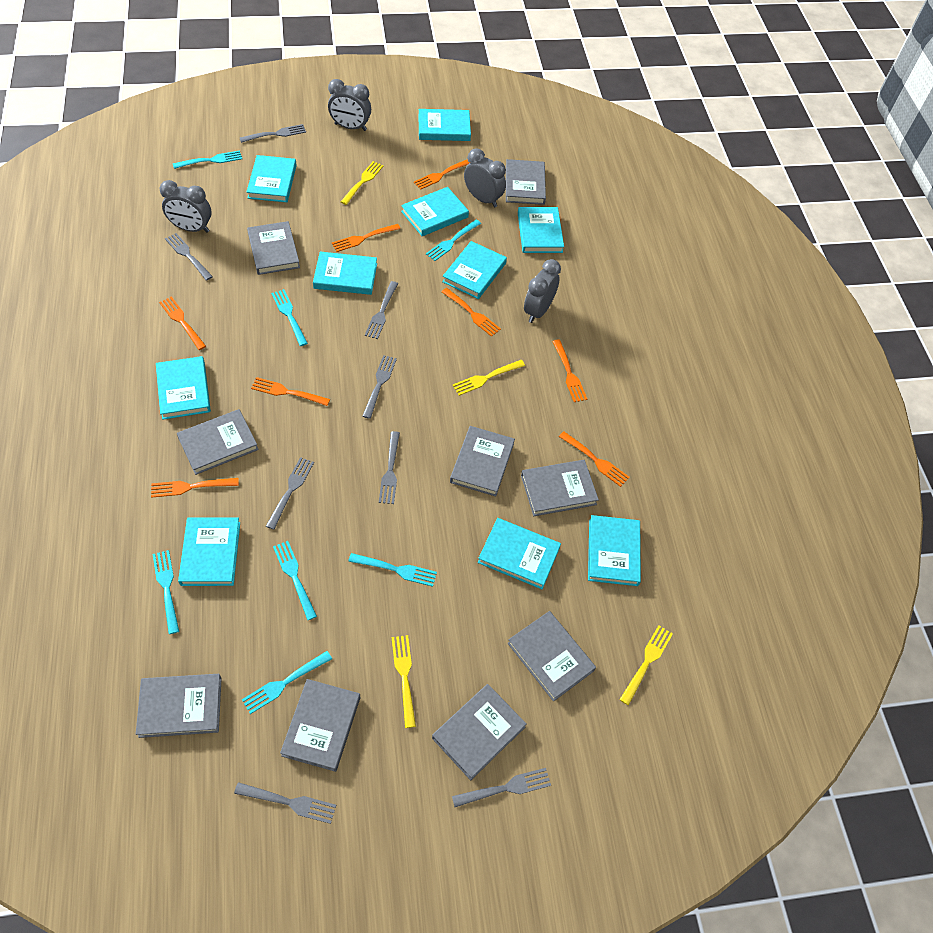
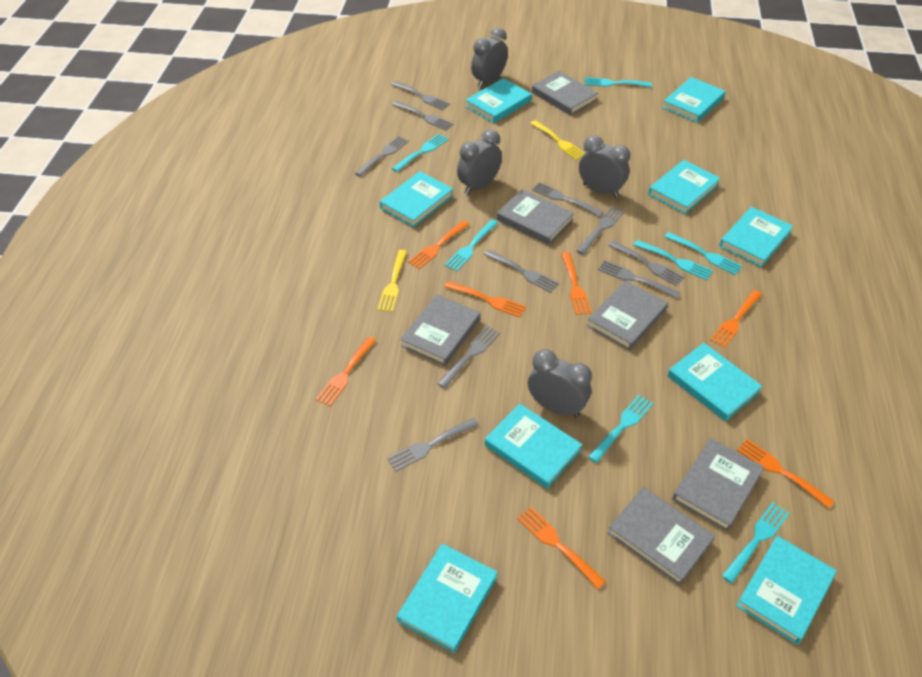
grey book: [136,674,222,738] [177,409,258,475] [247,221,300,275] [280,679,360,772] [432,684,527,780] [450,426,515,497] [506,159,546,205] [508,611,596,701] [521,460,599,516] = 9 -> [400,295,480,366] [497,189,574,245] [532,71,598,116] [587,280,668,350] [607,487,715,585] [672,438,764,531] = 6
grey fork: [165,233,213,281] [234,782,336,824] [240,124,306,143] [266,457,314,530] [362,355,397,419] [365,281,398,339] [379,431,400,504] [452,768,551,807] = 8 -> [355,136,409,177] [387,418,479,472] [391,81,450,110] [392,101,454,131] [437,326,500,389] [484,249,559,293] [532,182,604,217] [576,206,625,255] [598,260,680,298] [609,241,684,286] = 10
orange fork: [151,478,239,498] [159,296,206,350] [251,377,330,406] [332,224,400,252] [414,159,470,190] [441,288,501,337] [552,339,587,402] [559,431,630,487] = 8 -> [316,337,377,406] [408,220,470,269] [444,281,527,317] [517,507,606,589] [561,252,592,315] [710,290,762,348] [737,439,834,508] = 7
turquoise book: [156,356,211,420] [178,517,240,586] [246,155,297,202] [313,252,377,295] [401,187,469,236] [418,109,471,141] [442,241,507,299] [478,518,561,589] [518,207,564,253] [588,515,641,586] = 10 -> [380,171,453,227] [397,544,498,653] [466,78,532,123] [485,404,582,489] [648,160,721,214] [662,77,726,123] [668,343,763,421] [719,207,793,267] [736,536,837,644] = 9
yellow fork: [341,161,384,205] [392,635,416,728] [452,360,525,396] [619,625,673,705] = 4 -> [378,250,407,312] [530,120,585,160] = 2

